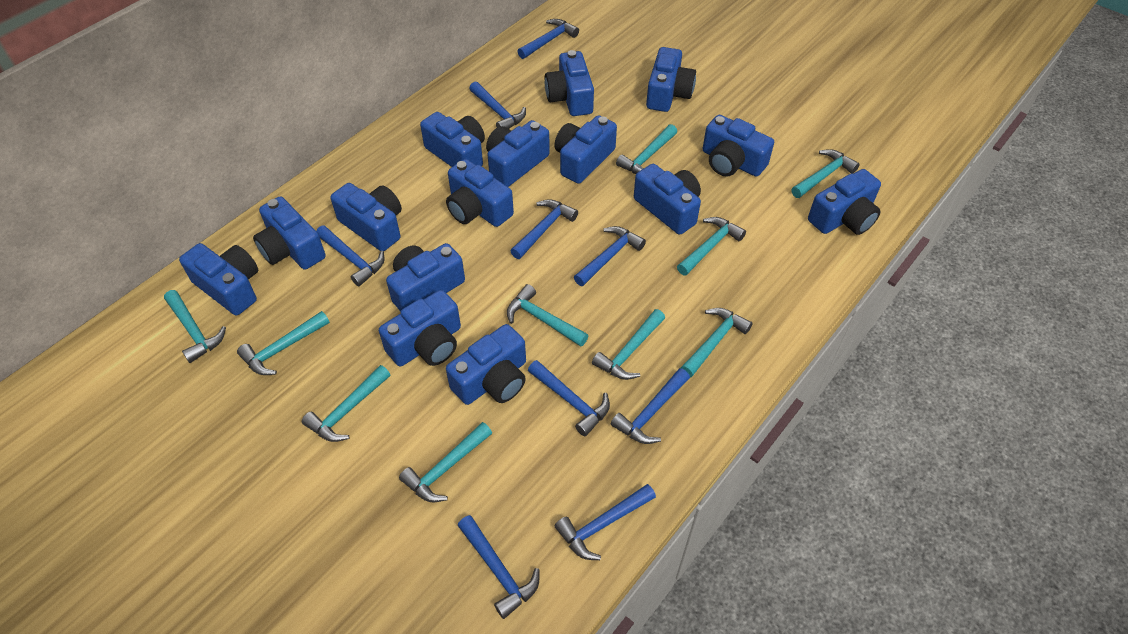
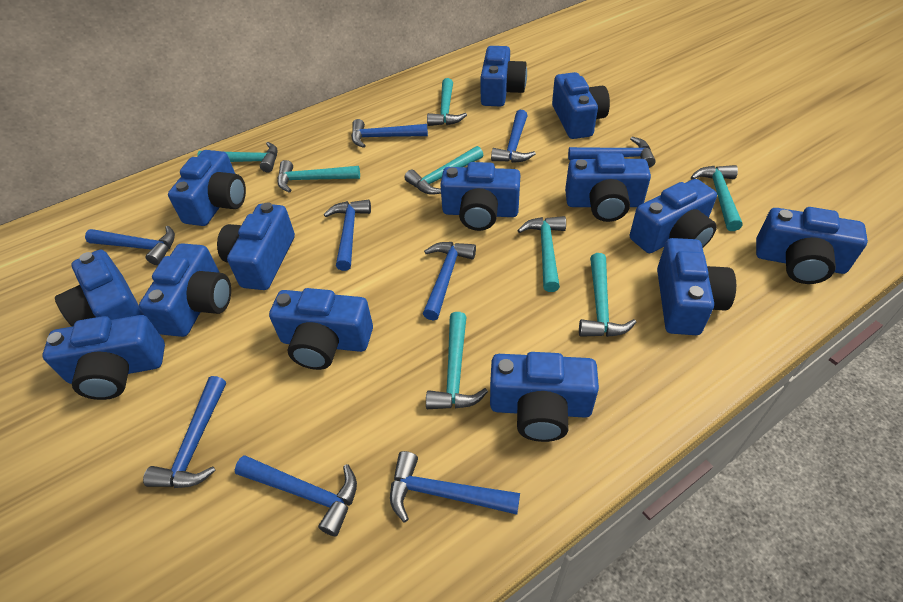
blue camera: [179,243,258,316] [253,197,326,270] [331,183,402,251] [379,290,461,366] [386,243,465,311] [420,112,485,167] [446,159,514,227] [446,324,526,405] [486,120,550,187] [545,50,594,116] [554,115,617,184] [634,164,701,235] [646,47,696,112] [703,115,774,177] [808,169,881,235] = 15 -> [42,315,165,400] [55,250,144,327] [139,243,231,337] [168,150,246,226] [217,202,295,290] [269,288,373,370] [440,162,521,231] [481,46,527,106] [490,352,599,442] [552,72,610,139] [565,153,651,222] [630,179,717,253] [657,238,736,335] [756,207,868,284] = 14
turquoise hammer: [164,290,226,363] [237,311,330,375] [302,365,391,442] [399,422,492,502] [507,284,588,347] [592,309,665,380] [616,124,677,174] [677,217,746,276] [681,308,753,377] [791,149,860,198] = 10 -> [197,142,278,172] [278,160,360,193] [405,146,483,195] [426,312,488,409] [427,78,467,126] [517,216,566,292] [579,253,636,337] [691,165,742,231] = 8

